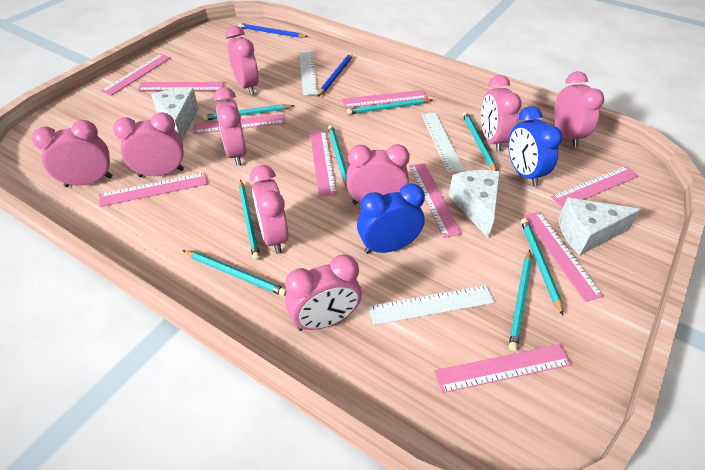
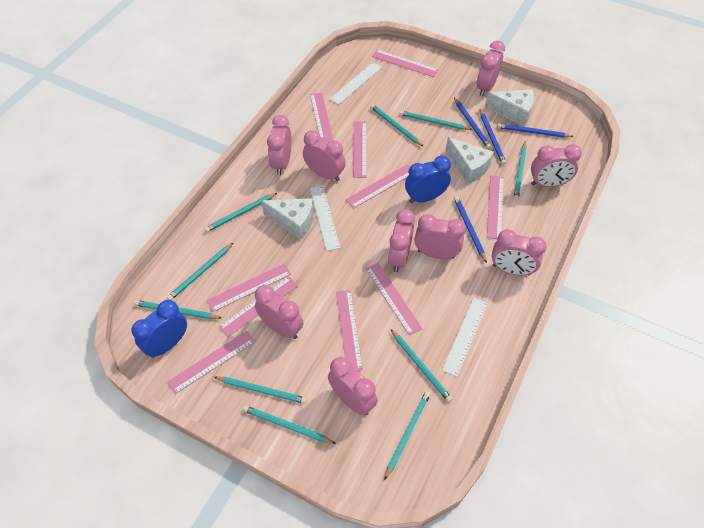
blue pencil: [238,23,308,38] [317,53,353,97] = 2 -> [454,98,491,149] [454,196,487,263] [480,109,506,165] [497,123,574,138] = 4
turquoise pencil: [182,250,287,296] [203,104,295,121] [239,180,260,260] [328,125,347,187] [347,98,432,115] [462,112,497,171] [509,250,532,351] [521,218,563,315] = 8 -> [134,300,221,319] [167,243,233,300] [204,193,277,232] [214,377,307,404] [243,405,336,444] [370,104,424,147] [384,391,431,480] [391,329,452,402] [399,111,473,130] [514,142,527,201] = 10

